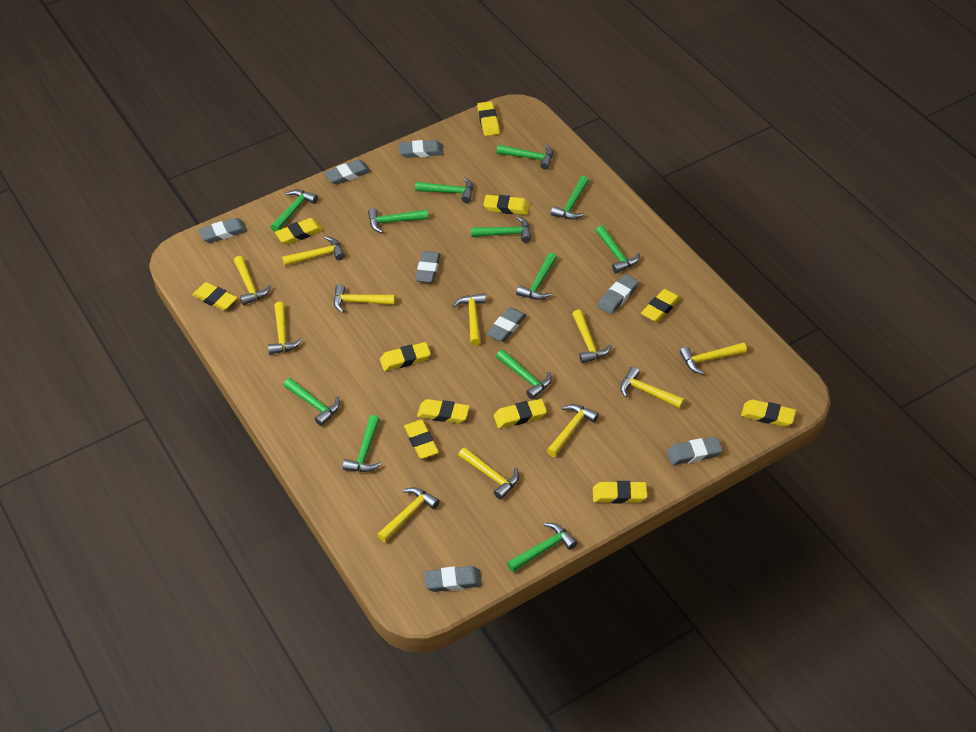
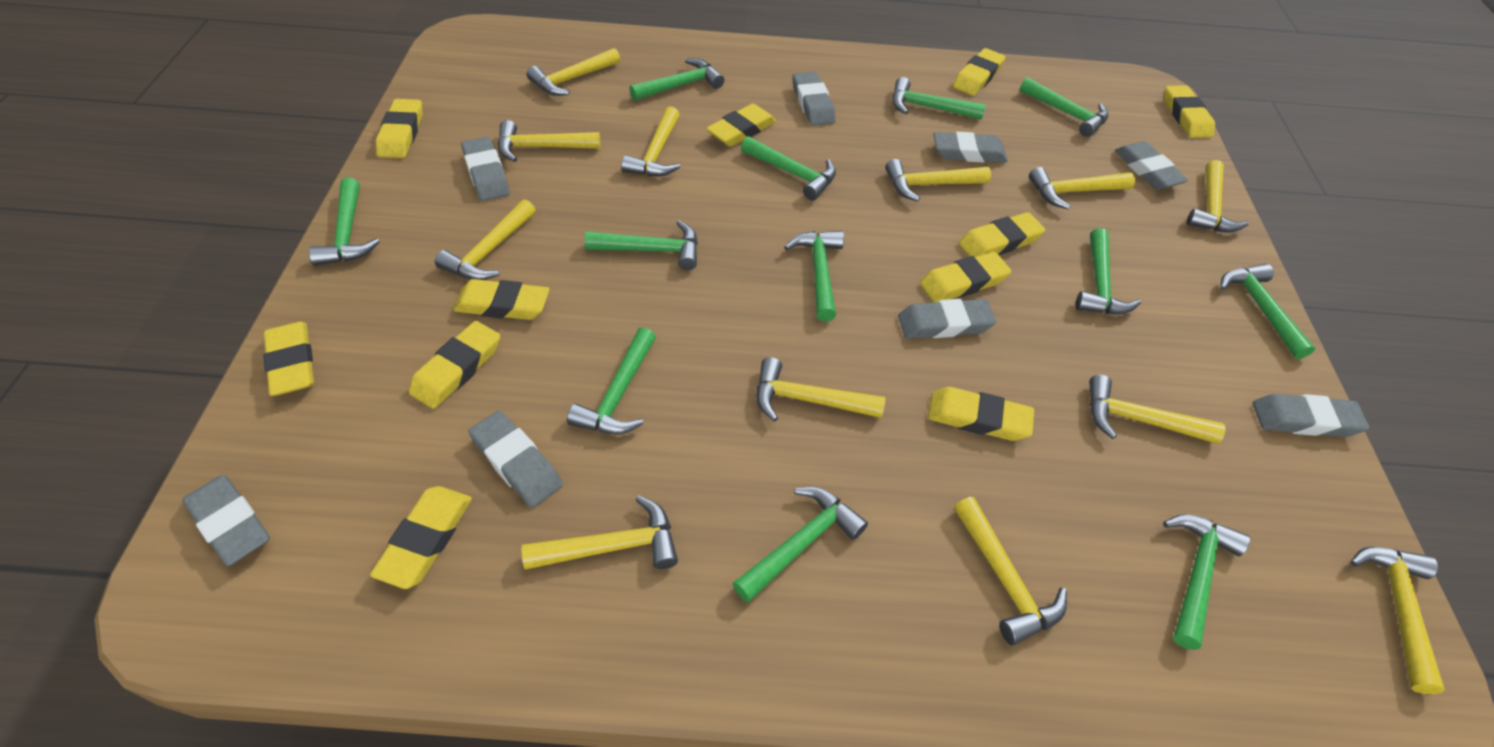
yellow hammer: [234,256,271,305] [268,302,302,355] [282,236,345,266] [334,284,395,313] [377,487,440,542] [453,293,486,346] [458,447,519,500] [547,404,599,457] [572,310,612,363] [620,367,685,408] [680,342,747,375] = 11 -> [435,199,536,280] [498,120,600,162] [521,495,678,570] [527,48,620,96] [621,106,680,176] [757,357,885,422] [885,159,991,202] [954,497,1067,645] [1029,167,1135,209] [1089,375,1226,444] [1187,160,1249,232] [1350,547,1445,694] = 12

